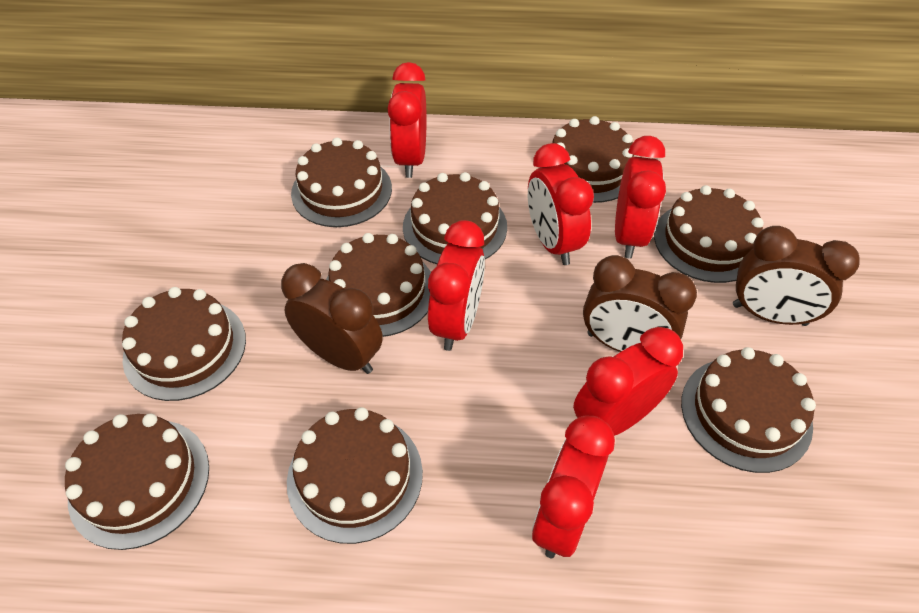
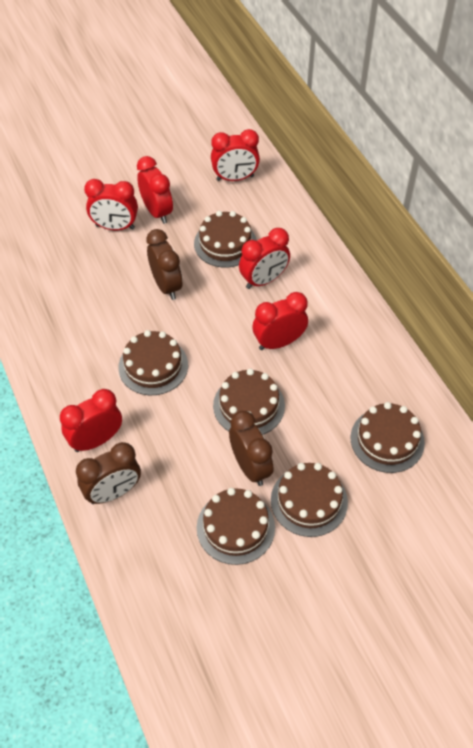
brown cake: [65,414,209,550] [122,287,246,401] [287,407,423,544] [291,137,392,227] [326,233,431,337] [403,172,507,264] [552,116,634,203] [654,185,764,283] [681,347,816,473] = 9 -> [118,330,188,395] [194,211,257,267] [197,488,275,565] [213,368,285,434] [271,463,348,537] [351,402,425,473] = 6

